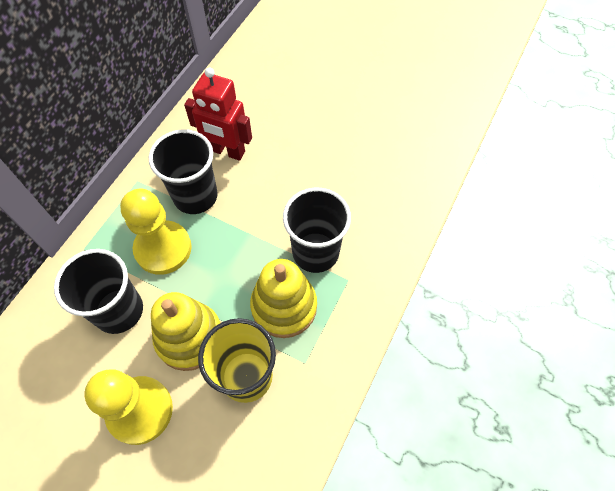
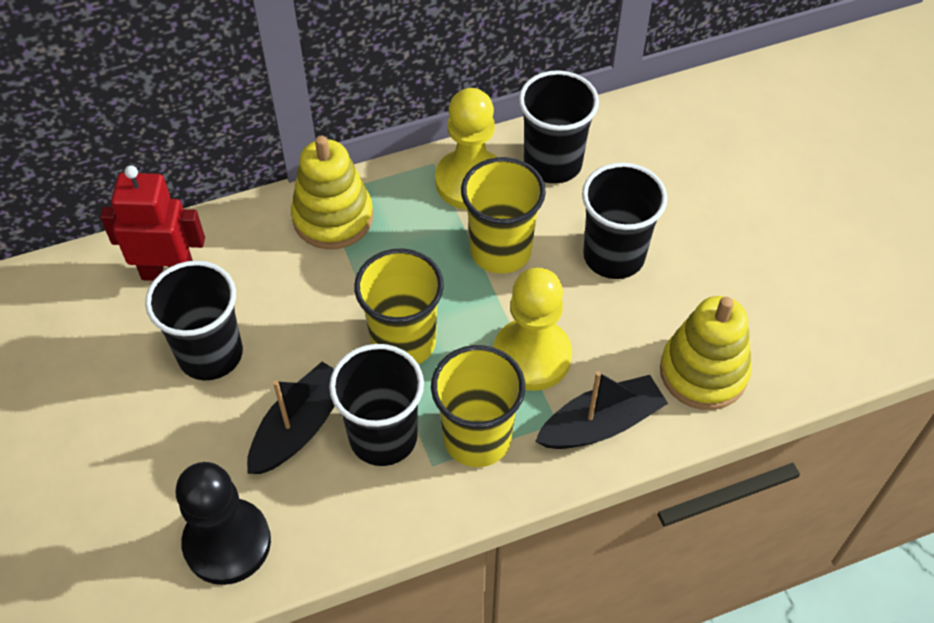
black boat: none = 0 -> [247,362,334,474] [535,371,668,449] = 2
black cup: [54,249,143,334] [149,129,218,214] [283,188,351,273] = 3 -> [145,261,243,380] [329,344,424,466] [519,70,599,184] [582,163,667,279] = 4
black pawn: none = 0 -> [176,462,271,585] = 1
yellow cup: [198,318,276,403] = 1 -> [354,248,444,364] [431,345,525,467] [461,157,546,274] = 3

